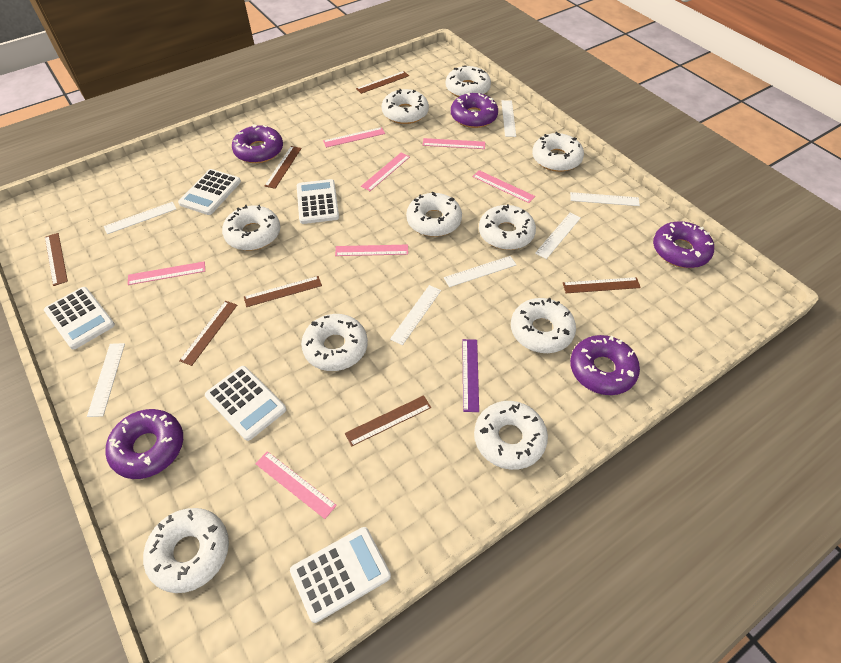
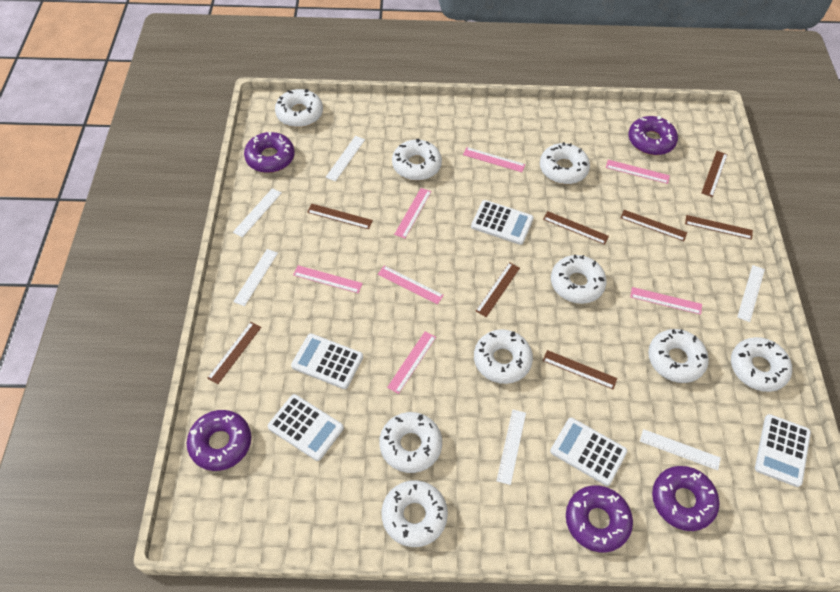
brown ruler: [45,233,68,286] [179,301,237,366] [244,276,322,307] [265,146,302,189] [345,395,431,447] [356,71,409,94] [563,277,641,293] = 7 -> [207,322,262,384] [307,204,373,229] [476,262,520,317] [543,211,609,245] [543,350,617,389] [621,210,687,241] [685,215,753,240] [701,151,728,197] = 8
purple ruler: [462,339,479,412] = 1 -> none = 0
white donut: [143,508,229,593] [222,205,280,251] [301,314,368,371] [382,89,429,124] [406,191,462,237] [446,66,491,97] [474,401,548,470] [479,204,536,250] [511,298,576,353] [532,132,584,172] = 10 -> [275,89,323,127] [379,412,442,473] [382,480,448,547] [392,138,442,181] [474,329,533,384] [540,142,590,184] [551,255,607,304] [648,329,709,383] [731,337,792,392] = 9
white ruler: [87,343,125,417] [104,202,176,234] [390,285,441,345] [444,256,516,287] [501,100,516,137] [535,213,581,259] [570,192,640,206] = 7 -> [233,188,281,237] [233,249,278,306] [326,136,365,181] [497,410,526,485] [640,429,721,470] [737,265,765,322] = 6

